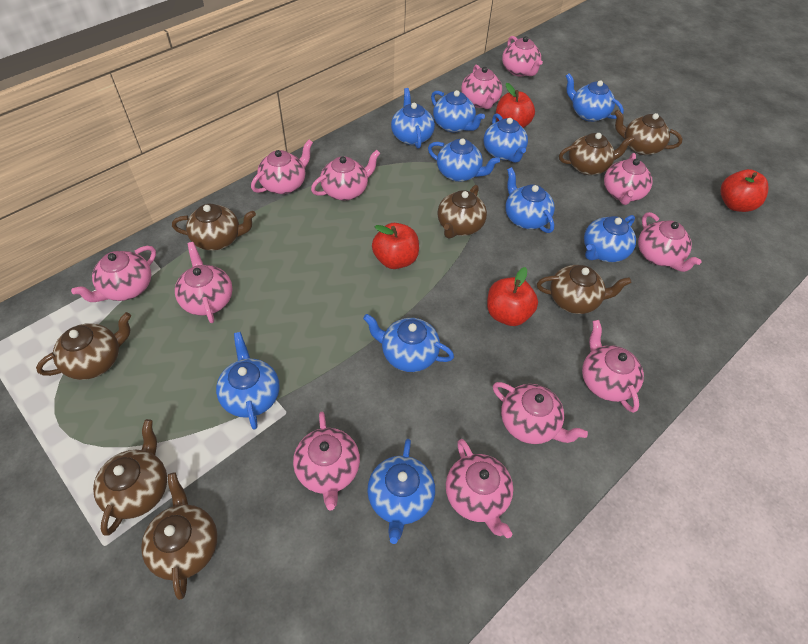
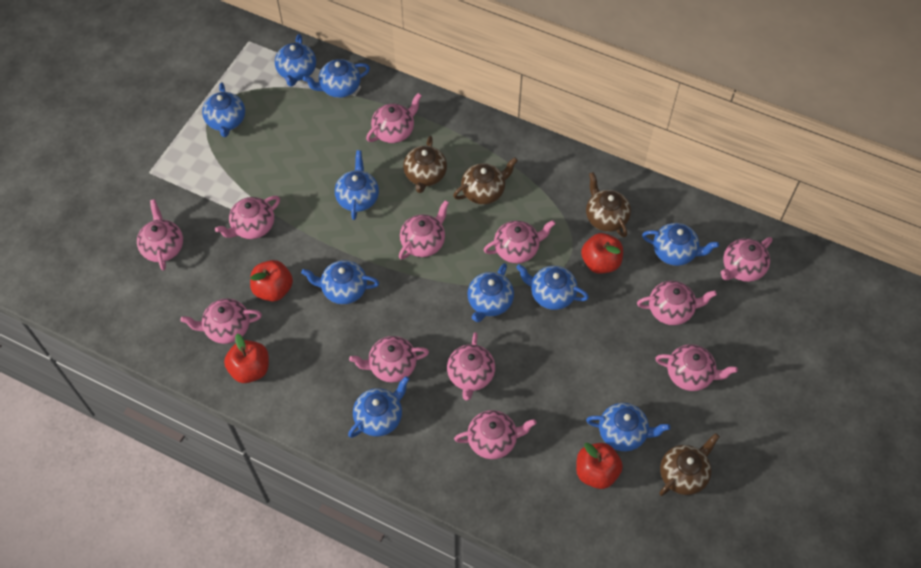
brown teapot: [36,312,131,380] [93,419,167,536] [141,472,218,600] [172,204,256,251] [437,185,487,238] [537,265,632,314] [559,133,634,175] [614,110,683,155] = 8 -> [403,136,447,193] [453,157,518,204] [586,172,631,237] [659,433,720,496] = 4

